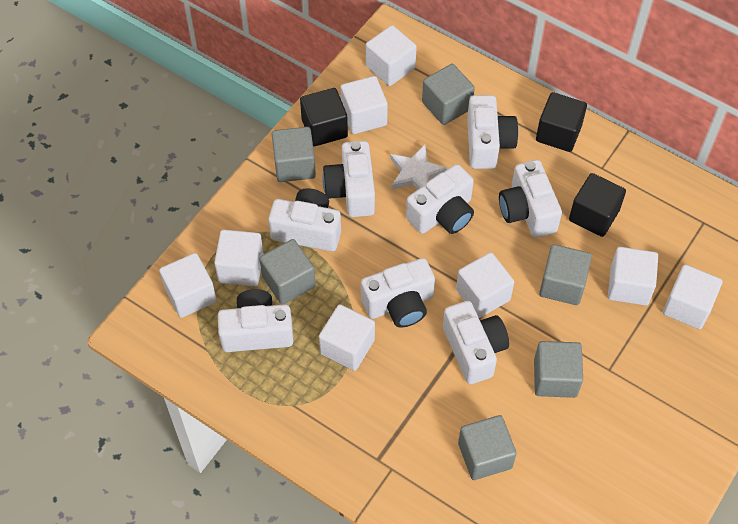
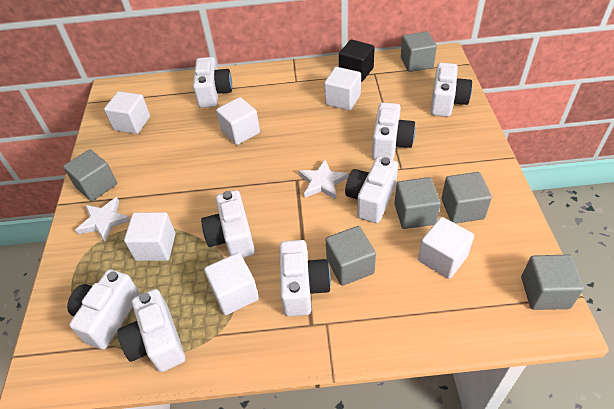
black cube: [300,88,348,146] [536,92,587,152] [569,173,626,237] = 3 -> [339,40,375,82] = 1
white cube: [159,253,217,318] [214,230,264,286] [319,304,375,371] [341,76,388,134] [366,25,417,86] [456,252,514,318] [608,247,658,306] [663,265,723,329] = 8 -> [104,91,150,134] [124,212,176,261] [204,253,259,315] [216,97,260,145] [324,67,361,111] [418,217,474,279] = 6
white star: [390,144,448,189] = 1 -> [75,197,130,242] [299,159,349,199] = 2

